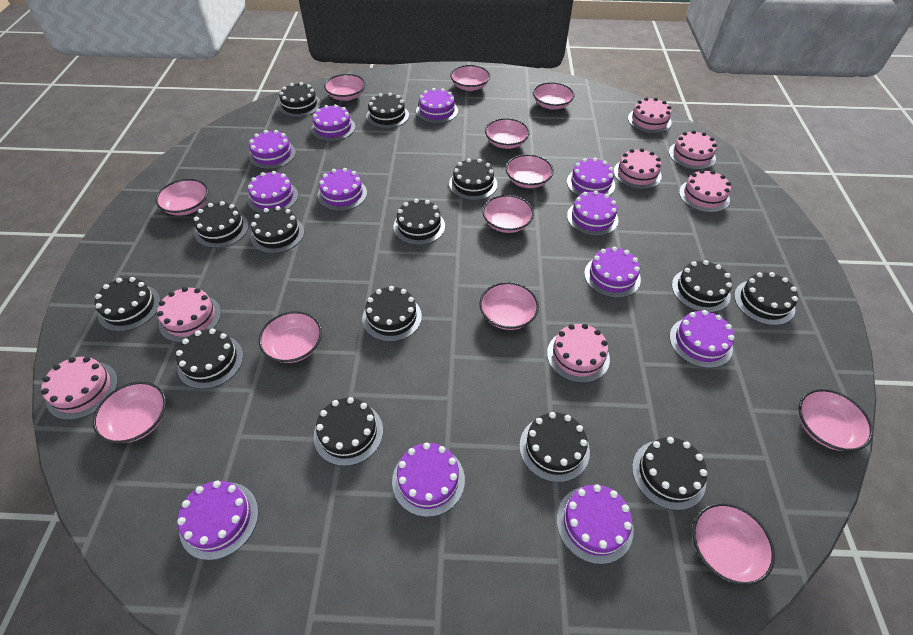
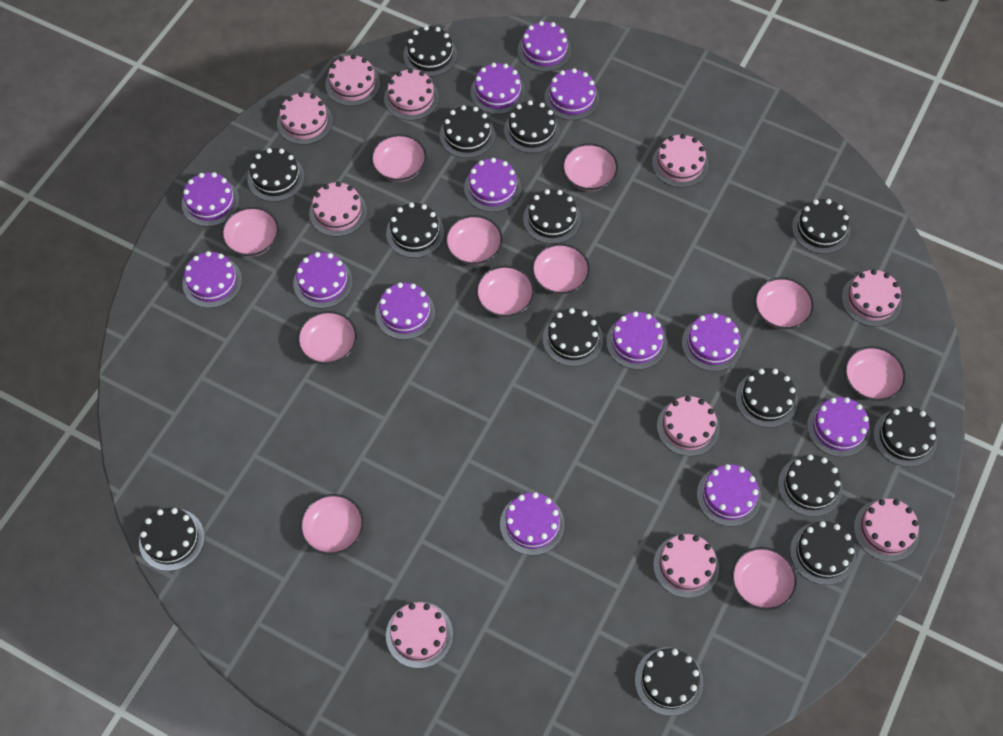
pink bowl: [93,382,166,443] [156,179,208,216] [259,311,322,363] [324,74,365,101] [450,65,490,91] [479,282,539,330] [482,195,534,233] [485,118,530,149] [506,154,554,188] [533,82,574,110] [692,503,775,585] [799,389,873,451] = 12 -> [221,207,279,257] [297,311,357,364] [300,494,364,555] [371,134,427,182] [445,215,503,265] [476,266,535,317] [531,244,590,295] [562,143,618,191] [731,547,797,610] [754,277,814,330] [844,346,906,401] = 11
pink cake: [41,357,118,420] [157,287,221,343] [547,324,610,383] [614,148,662,189] [628,97,672,133] [669,130,717,170] [679,170,731,213] = 7 -> [277,92,333,145] [309,182,367,237] [326,54,380,106] [384,68,439,121] [386,602,453,668] [652,134,709,188] [653,534,719,598] [657,396,719,456] [842,269,902,327] [854,499,919,562] = 10
purple cake: [177,481,258,560] [248,171,298,213] [249,130,296,169] [311,104,355,141] [317,168,367,211] [392,442,465,517] [416,88,458,123] [556,484,634,564] [567,158,615,196] [567,191,619,236] [584,247,641,298] [670,310,735,368] = 12 -> [182,172,239,227] [182,251,242,308] [293,252,353,309] [375,283,435,340] [464,158,521,212] [471,63,525,114] [500,492,565,555] [518,21,571,72] [544,68,599,120] [606,311,667,370] [682,313,743,371] [697,464,761,526] [807,397,870,457] = 13

